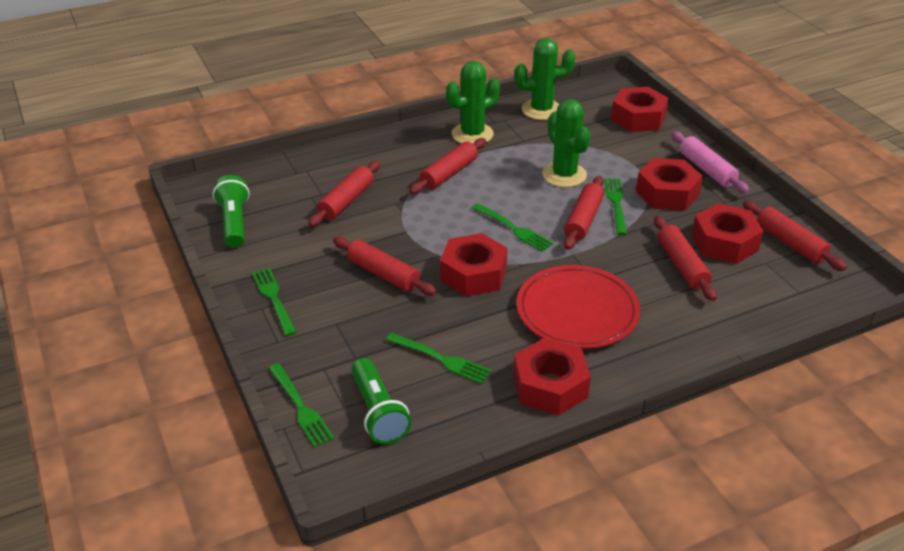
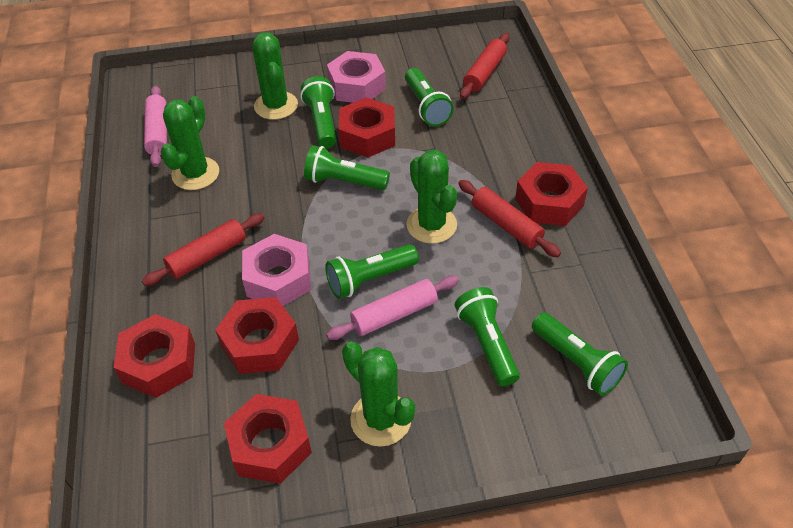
green cactus: [446,61,500,144] [514,38,575,120] [542,99,591,187] = 3 -> [161,96,219,190] [252,32,298,120] [342,341,415,447] [406,150,457,244] = 4
green flashlight: [213,175,250,248] [351,358,411,444] = 2 -> [300,76,337,148] [304,145,390,190] [325,244,419,299] [405,68,454,126] [455,287,520,386] [532,313,628,396] = 6
green fork: [252,267,296,336] [268,363,335,448] [386,333,491,384] [472,203,553,252] [604,178,627,235] = 5 -> none = 0
pink nut: none = 0 -> [242,234,311,306] [327,51,386,103] = 2
pink rolling pin: [671,131,749,194] = 1 -> [144,86,167,167] [326,276,459,340] = 2
red plate: [517,265,641,349] = 1 -> none = 0
red rolling pin: [309,160,380,227] [333,237,437,296] [410,138,486,194] [564,176,604,250] [654,216,717,301] [743,201,847,271] = 6 -> [142,213,265,286] [458,180,561,257] [460,33,509,99] = 3

